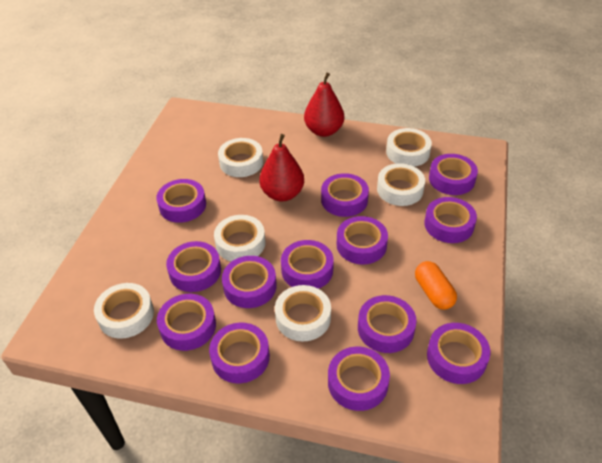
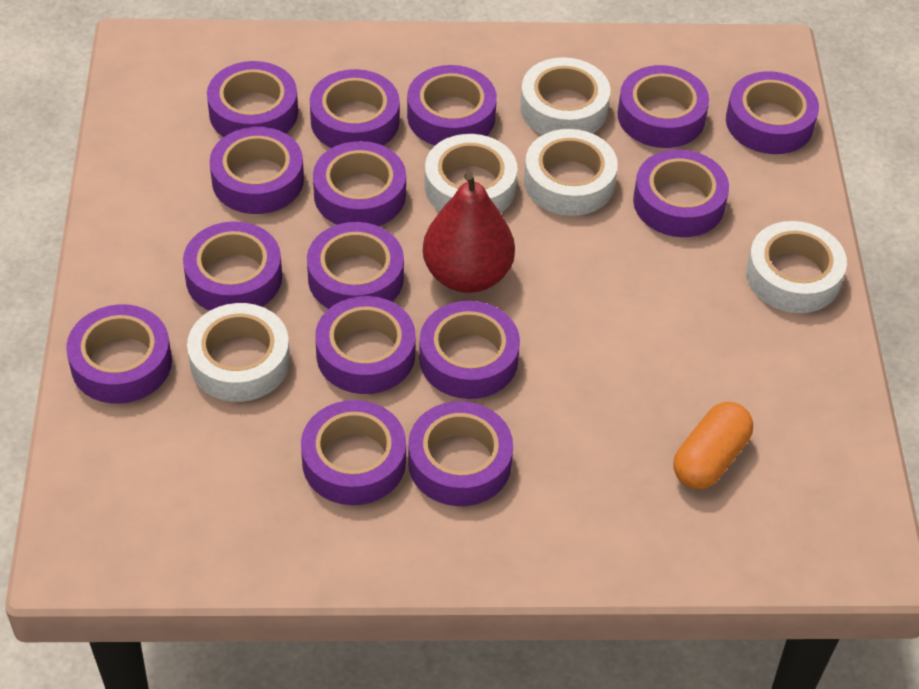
purple tape: [156,179,206,223] [157,294,216,351] [166,241,221,292] [209,323,270,383] [222,256,277,308] [281,240,334,289] [321,173,369,217] [328,347,390,411] [337,216,388,265] [358,295,417,353] [424,197,477,243] [427,323,490,384] [429,154,478,195] = 13 -> [66,304,172,404] [183,221,282,311] [207,61,298,137] [210,127,304,214] [301,400,406,505] [307,222,404,309] [310,69,400,148] [313,141,406,226] [315,296,416,394] [407,65,497,145] [408,401,513,506] [419,301,520,399] [617,65,709,148] [633,149,729,237] [726,71,819,154] = 15
red pear: [259,134,304,201] [304,73,344,137] = 2 -> [423,172,515,293] = 1
white tape: [94,283,154,339] [214,215,266,262] [218,138,263,177] [275,285,331,342] [377,163,425,206] [386,128,432,167] = 6 -> [187,303,290,402] [425,134,518,213] [520,57,610,135] [524,129,618,216] [746,221,847,313] = 5

